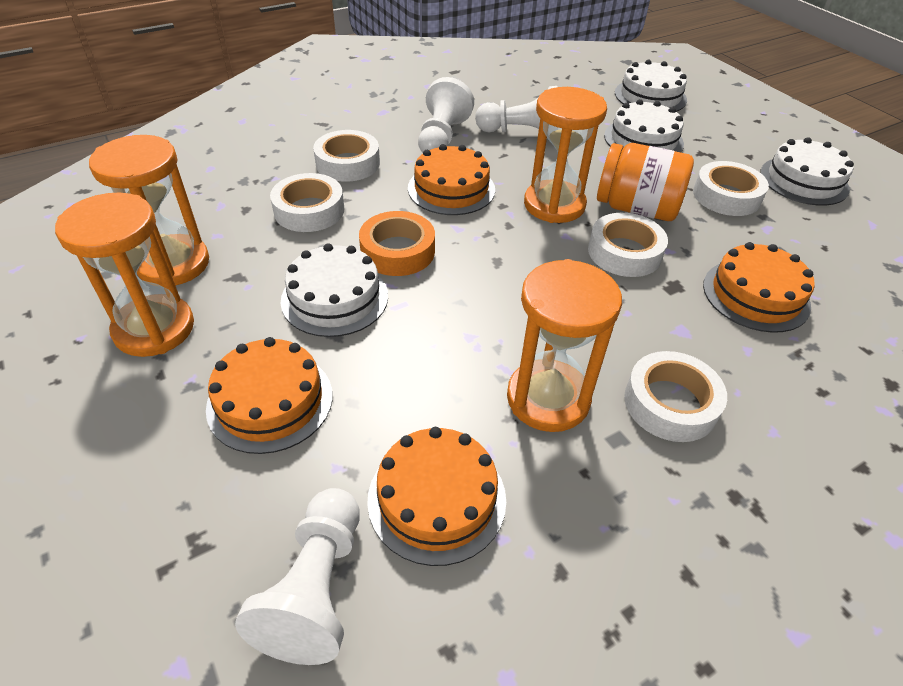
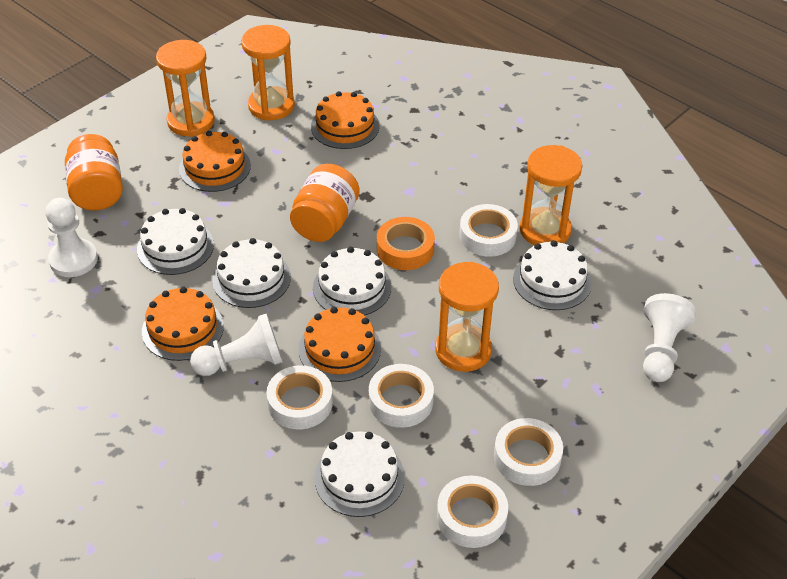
orange jar: [597,143,694,221] = 1 -> [65,134,123,210] [290,164,359,242] = 2
white cake: [281,243,388,337] [604,99,684,152] [615,59,687,112] [760,137,854,206] = 4 -> [137,208,214,275] [212,238,291,308] [313,247,391,315] [314,431,405,517] [513,241,592,310] = 5

